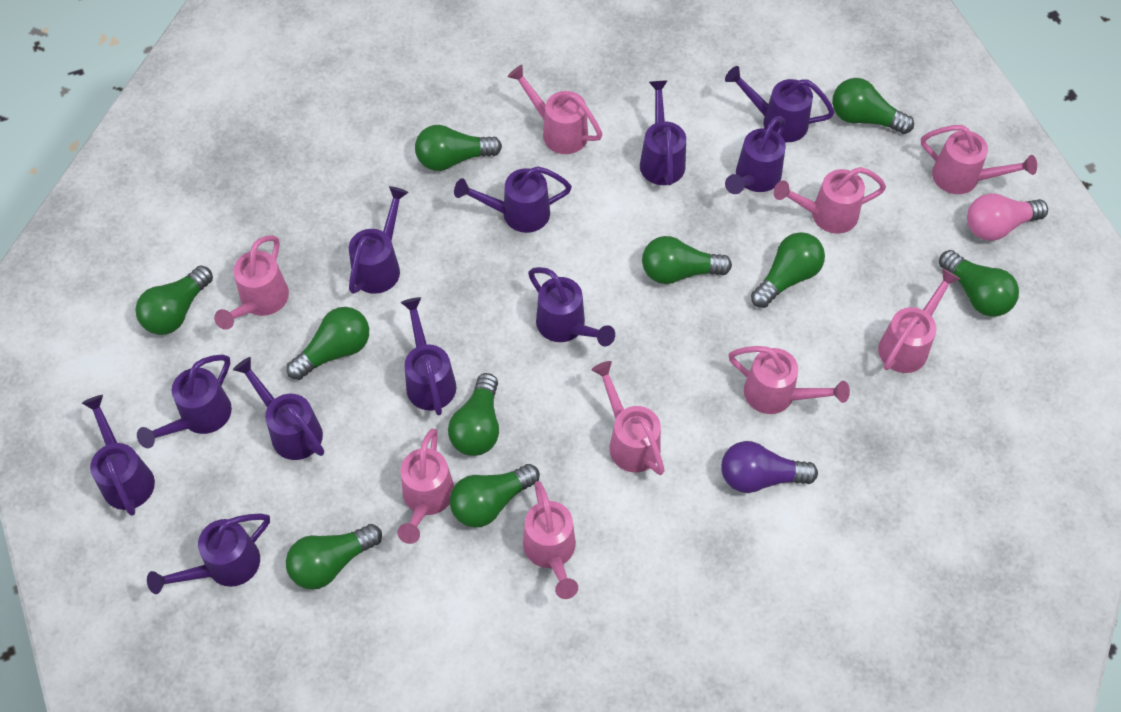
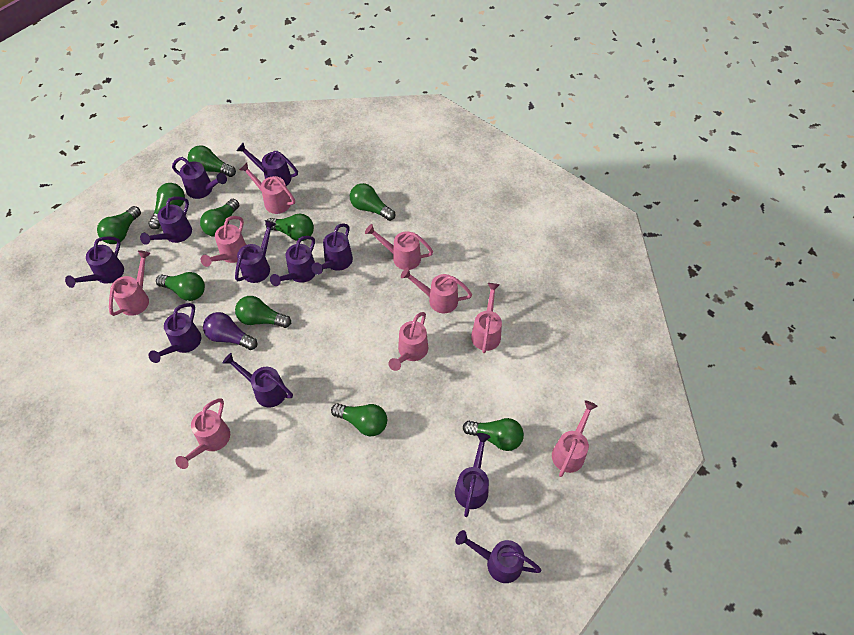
pink light bulb: [967,193,1048,241] = 1 -> none = 0

